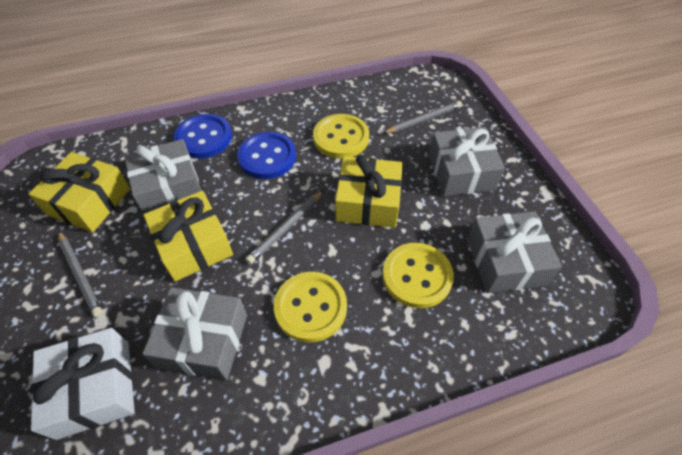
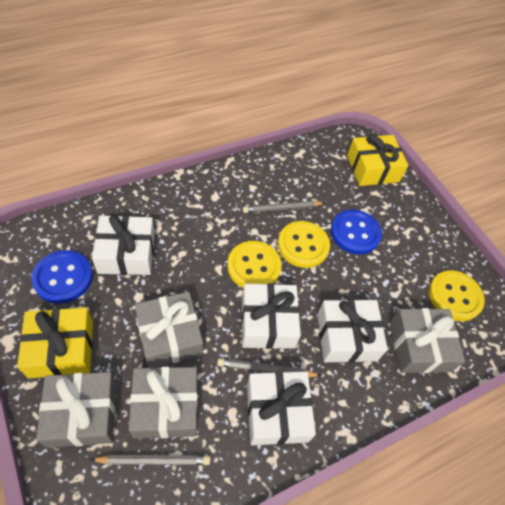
white gift: [31,328,135,440] = 1 -> [92,215,155,275] [241,284,301,349] [247,372,316,446] [317,299,388,363] = 4
yellow gift: [29,152,130,232] [144,191,233,281] [335,155,403,228] = 3 -> [17,308,93,378] [347,134,408,186] = 2

